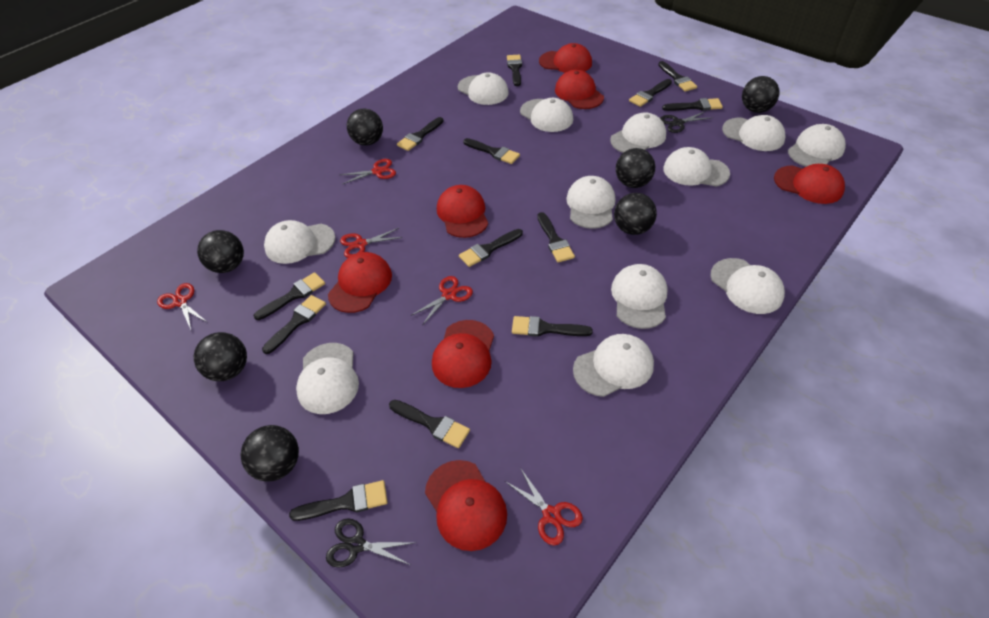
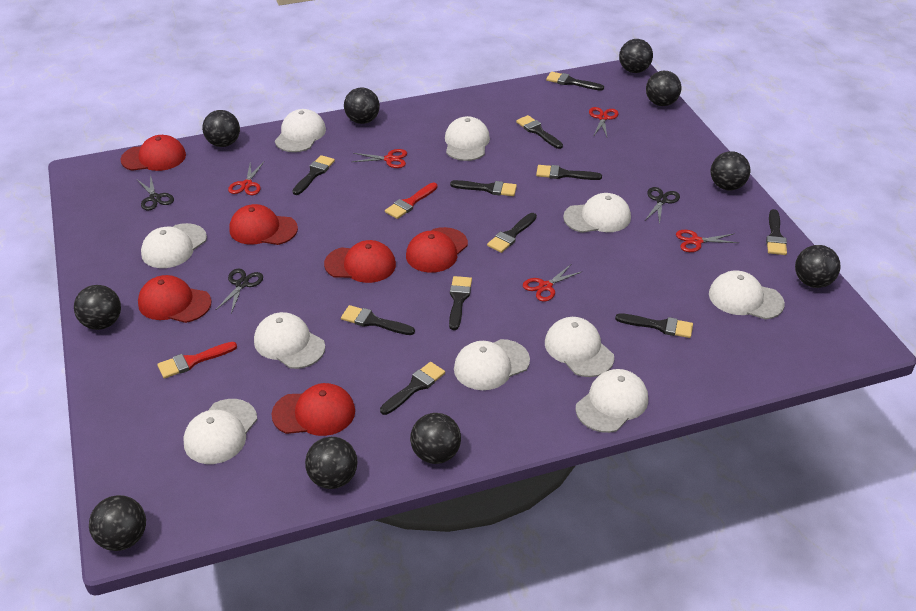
black ball: [194,332,247,381] [197,230,244,273] [241,425,299,482] [347,108,383,146] [614,193,657,235] [616,148,655,188] [742,76,780,113] = 7 -> [74,285,121,330] [89,495,146,551] [202,110,240,147] [305,437,357,489] [344,88,380,124] [410,413,461,464] [619,39,653,73] [646,71,681,106] [711,151,750,190] [795,245,841,288] = 10
black brush: [254,272,325,320] [262,295,326,354] [289,480,387,521] [389,400,470,448] [397,117,444,151] [459,229,523,267] [463,138,520,164] [507,55,522,86] [512,316,593,337] [537,212,575,262] [629,79,672,107] [658,61,697,92] [662,98,723,111] = 13 -> [292,155,335,195] [341,305,415,335] [380,362,445,415] [449,276,472,330] [450,180,517,196] [487,213,537,253] [516,115,563,149] [536,165,602,180] [546,72,604,91] [615,313,693,338] [766,209,787,255] = 11
black scissors: [326,519,416,568] [660,111,711,133] = 2 -> [137,175,174,210] [216,269,263,313] [645,187,680,225] = 3
red brush: none = 0 -> [157,342,237,378] [385,183,438,219] = 2
red cap: [328,252,392,313] [425,460,507,551] [432,320,494,388] [437,185,488,238] [539,43,592,73] [555,70,604,109] [774,164,845,204] = 7 -> [120,135,186,171] [138,275,212,323] [229,204,298,245] [272,383,355,436] [324,240,396,283] [406,227,468,273] = 6
white cap: [264,220,335,264] [296,343,359,414] [457,72,509,105] [520,98,573,132] [566,176,615,229] [573,334,654,397] [610,112,666,153] [611,264,668,329] [663,147,730,186] [710,258,785,314] [722,115,786,151] [788,124,846,167] = 12 -> [141,223,207,268] [183,399,257,464] [254,312,325,369] [275,109,326,152] [445,116,490,161] [454,339,530,390] [545,317,614,377] [563,193,631,233] [576,369,648,433] [709,270,785,319] = 10

